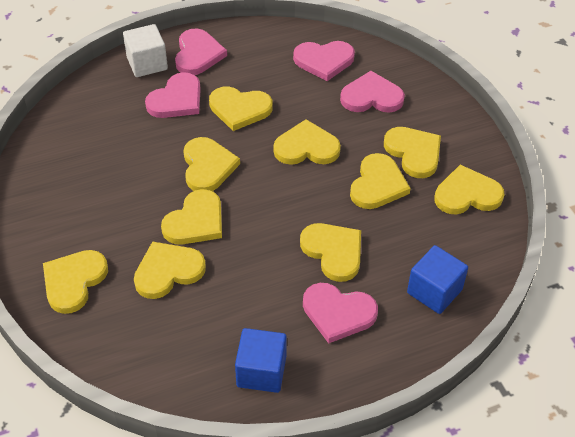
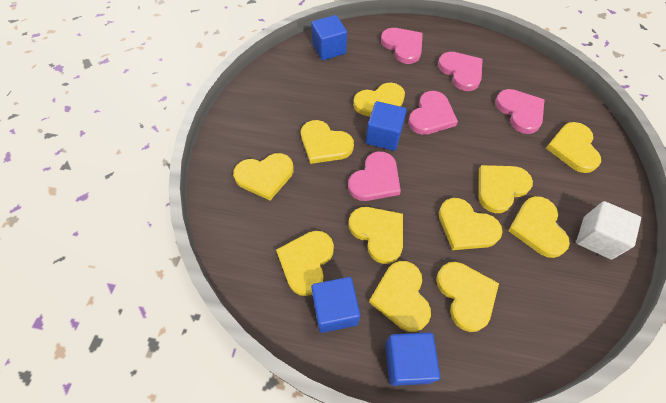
blue cube: [235,328,287,393] [407,245,468,314] = 2 -> [311,15,347,60] [311,277,360,333] [366,101,407,151] [385,332,440,386] = 4
yellow heart: [43,250,108,314] [134,242,206,299] [161,189,222,245] [183,137,240,191] [209,87,273,131] [273,119,341,165] [300,223,361,282] [350,153,411,209] [384,127,441,178] [434,165,505,214] = 10 -> [233,153,294,200] [276,231,334,296] [301,120,354,164] [349,207,403,264] [353,83,405,117] [369,261,431,332] [436,262,499,332] [439,198,503,250] [478,165,533,213] [508,196,570,258] [546,122,601,173] = 11

